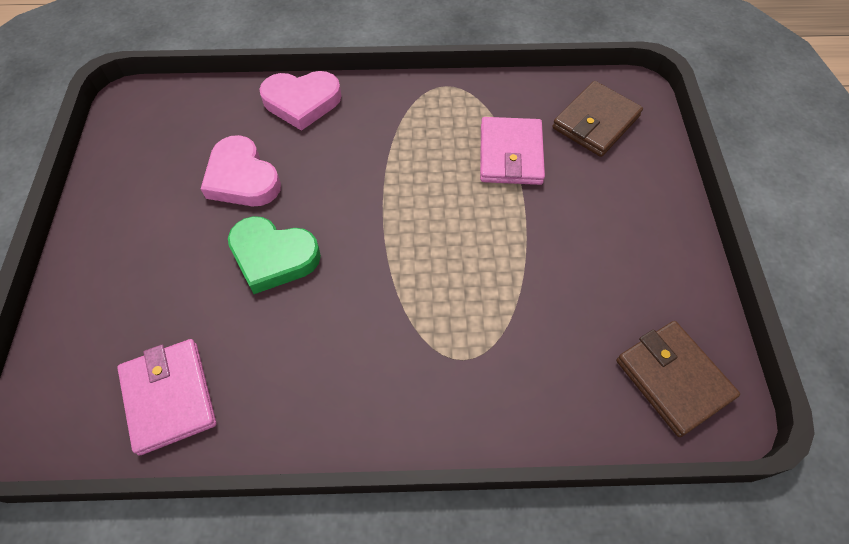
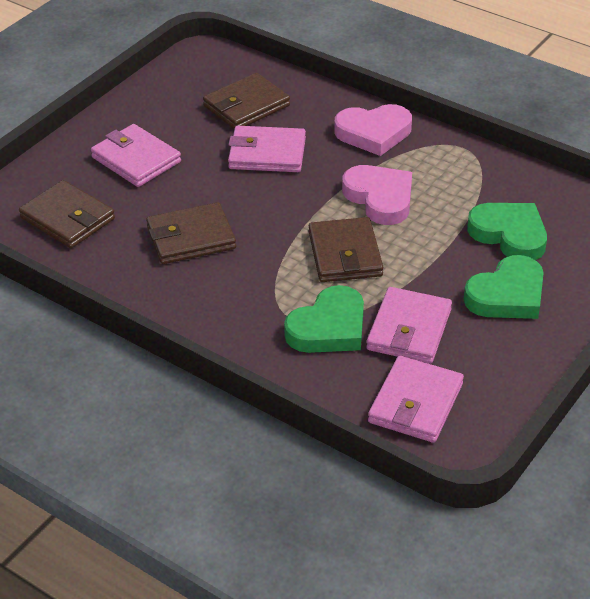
brown wallet: [552,81,643,157] [616,321,740,437] = 2 -> [19,180,115,248] [146,202,236,264] [203,73,290,129] [309,217,383,282] = 4
green heart: [228,216,321,294] = 1 -> [284,285,364,353] [464,255,544,319] [467,203,547,260] = 3
pink wallet: [117,339,217,455] [480,117,545,185] = 2 -> [91,124,181,187] [228,126,306,172] [366,287,452,364] [368,356,464,443] = 4

